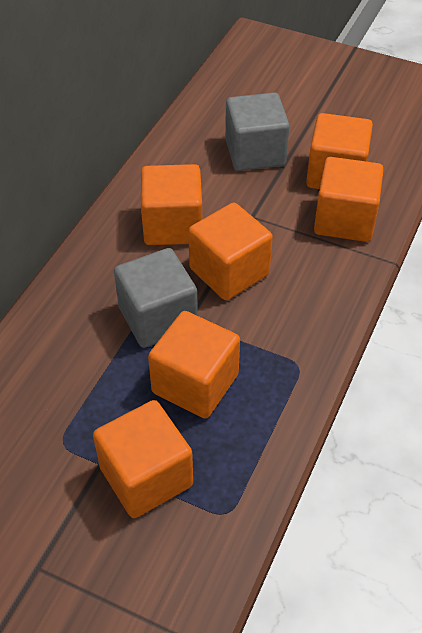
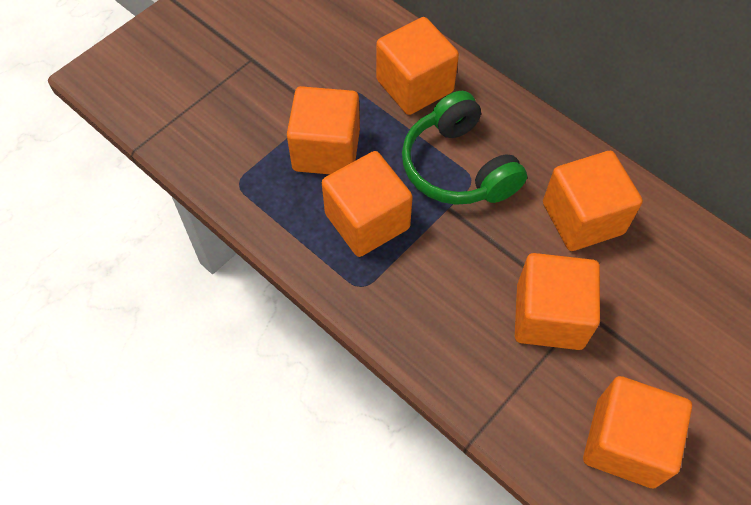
green headphones: none = 0 -> [402,91,527,205] = 1
grey cube: [114,248,198,348] [225,92,290,171] = 2 -> none = 0

